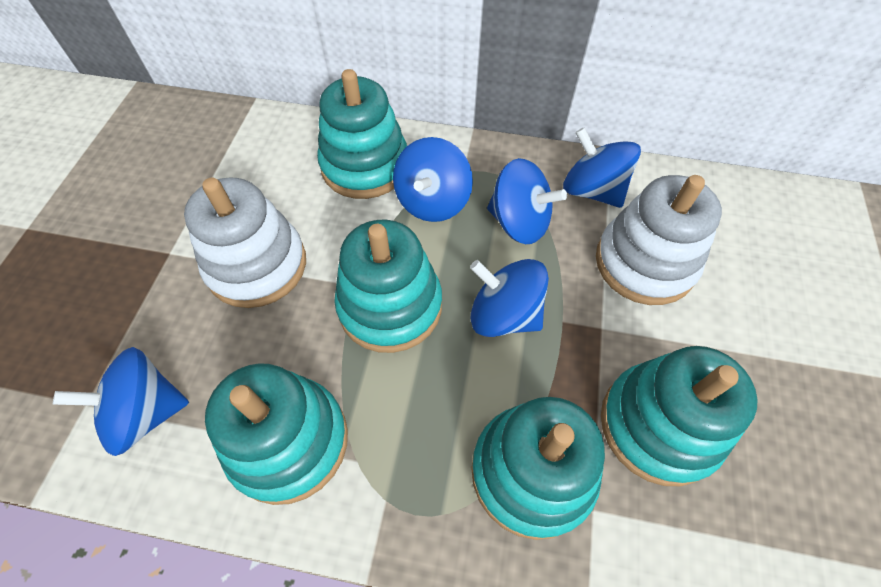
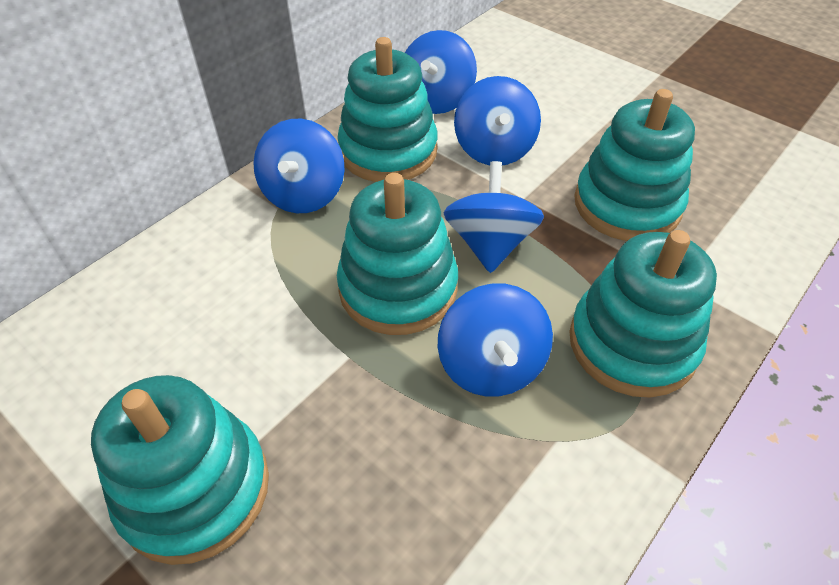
white stacking toy: [184,178,306,308] [596,175,722,305] = 2 -> none = 0

